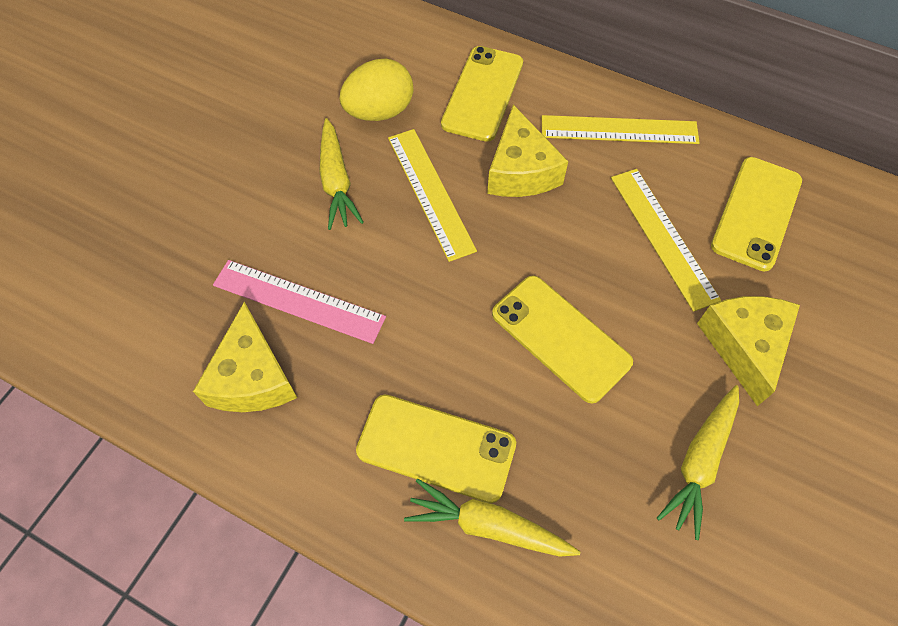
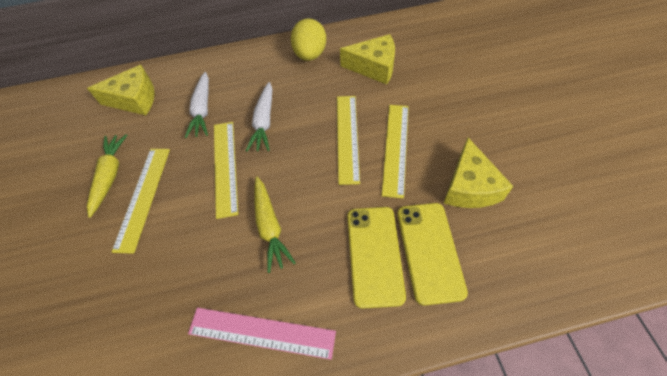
white carrot: none = 0 -> [185,72,209,138] [246,82,272,151] = 2
yellow carrot: [319,118,364,230] [404,479,581,557] [657,385,739,540] = 3 -> [87,134,127,218] [254,176,296,273] = 2
yellow phone: [356,394,516,503] [441,46,523,142] [492,276,633,403] [711,157,802,271] = 4 -> [347,207,406,309] [397,203,468,306] = 2
yellow ruler: [388,129,477,262] [542,115,700,144] [611,169,721,312] = 3 -> [112,149,170,254] [214,122,238,219] [337,96,360,185] [382,105,409,199] = 4

